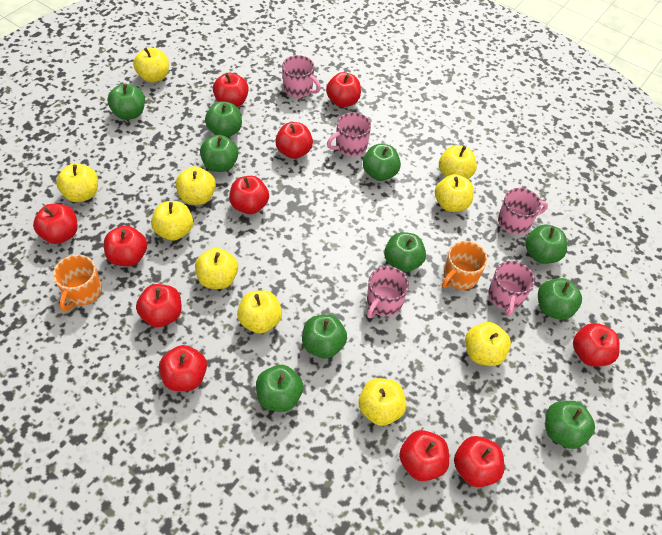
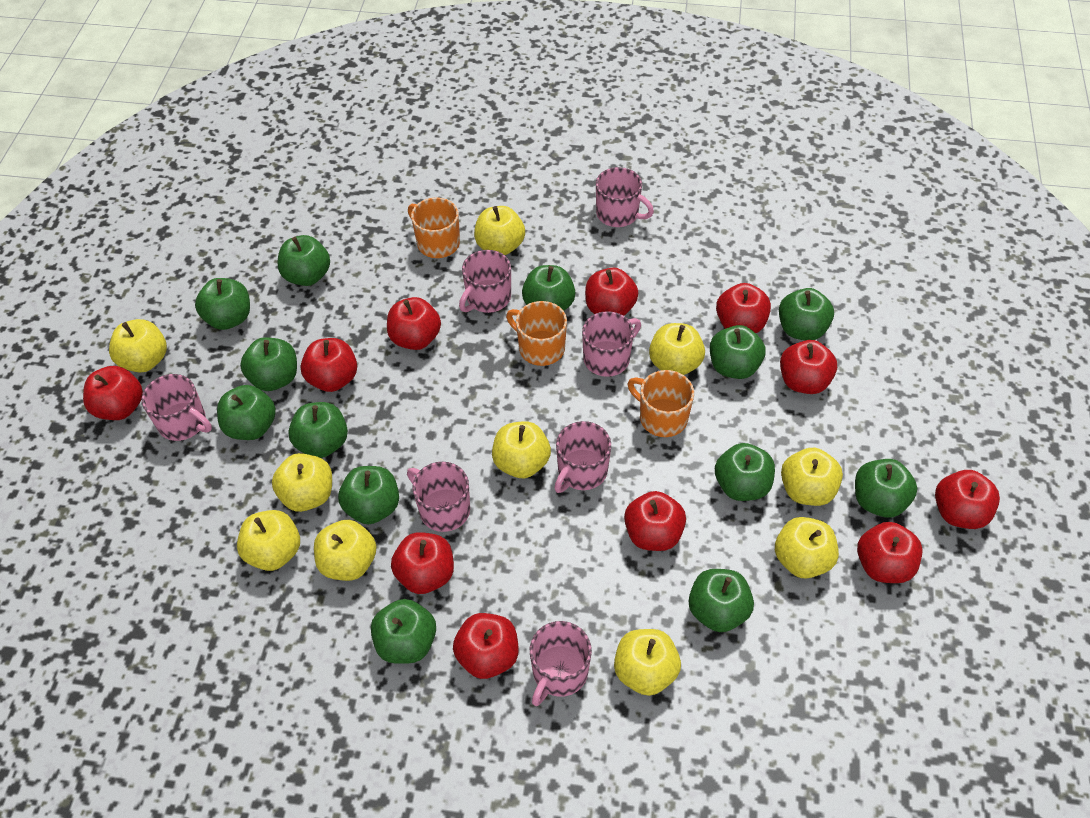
green apple: [108,83,145,120] [200,135,239,172] [205,101,242,137] [256,365,303,412] [302,314,347,359] [363,144,401,181] [384,232,426,272] [525,225,567,264] [538,278,582,320] [545,401,595,449] = 10 -> [195,278,250,330] [217,385,276,440] [240,337,297,391] [277,235,330,286] [288,402,348,458] [338,466,399,524] [371,599,436,664] [522,265,575,311] [689,569,754,632] [710,325,766,379] [715,443,775,501] [779,288,834,340] [855,459,917,518] = 13
orange mug: [53,255,102,312] [442,241,488,290] = 2 -> [408,197,460,258] [506,301,567,366] [628,370,694,437] = 3
pink mug: [282,55,321,98] [327,112,371,157] [367,266,409,318] [488,261,535,317] [498,188,548,234] = 5 -> [142,374,212,441] [407,462,470,532] [459,250,511,313] [530,621,592,706] [554,421,611,493] [582,311,641,377] [596,167,654,227] = 7

